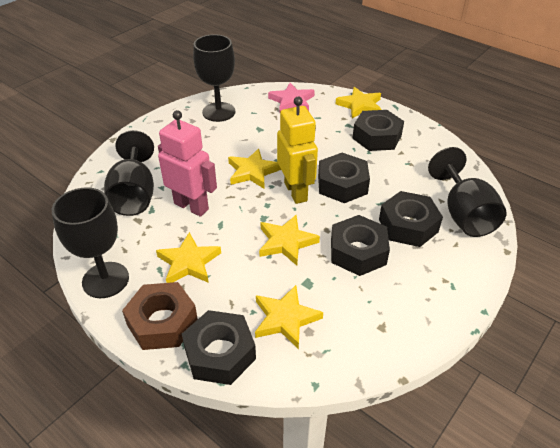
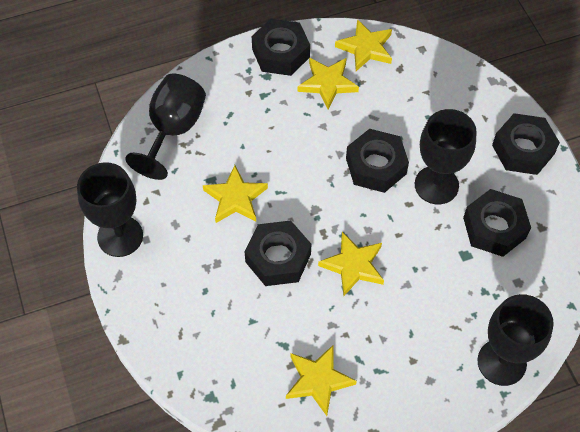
brown nut: [122,282,198,350] = 1 -> none = 0
pink robot: [158,110,217,217] = 1 -> none = 0
pink star: [268,83,315,113] = 1 -> none = 0
yellow robot: [277,97,318,204] = 1 -> none = 0

